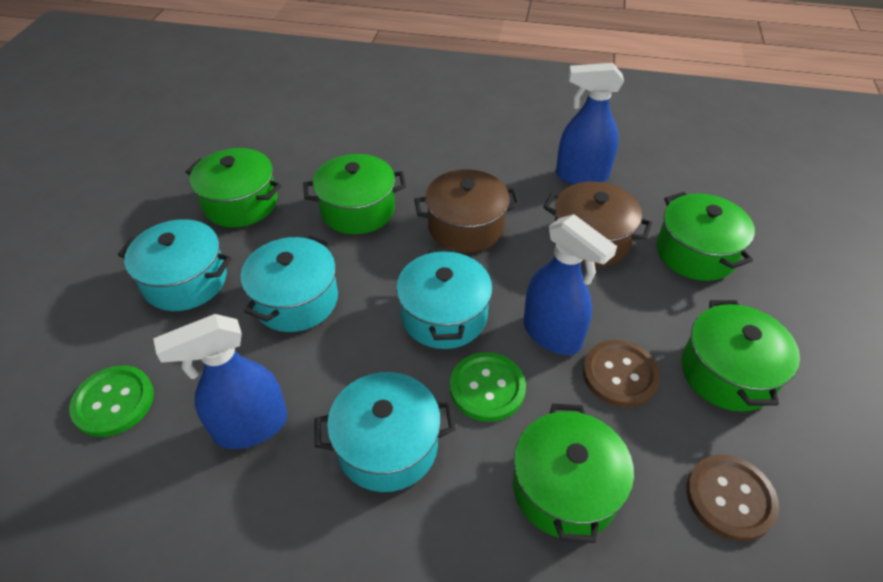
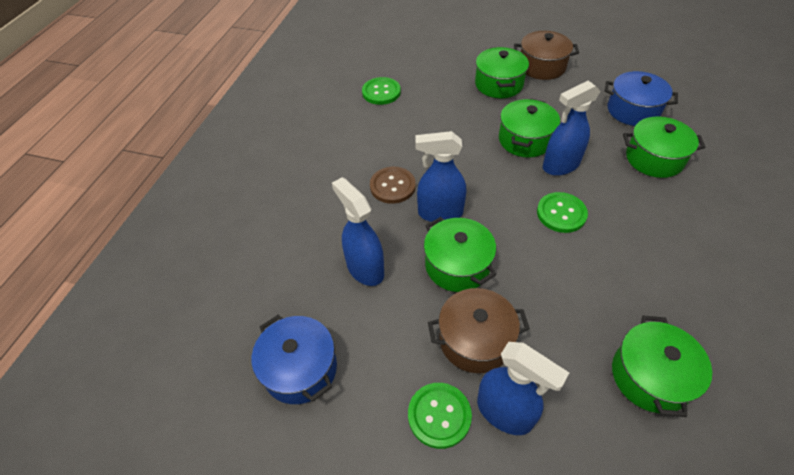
blue pot: none = 0 -> [252,315,337,404] [605,71,678,126] = 2
blue spray bottle: [153,314,288,449] [524,214,617,355] [556,63,624,185] = 3 -> [332,177,384,286] [415,131,466,223] [477,342,569,435] [543,80,601,176] = 4
brown button: [583,340,660,407] [686,455,779,542] = 2 -> [370,167,416,204] = 1
green button: [69,365,154,437] [450,352,526,422] = 2 -> [362,77,401,105] [408,383,472,449] [537,192,588,233] = 3
turquoise pot: [118,219,232,311] [241,235,338,332] [315,372,456,492] [396,248,492,349] = 4 -> none = 0

